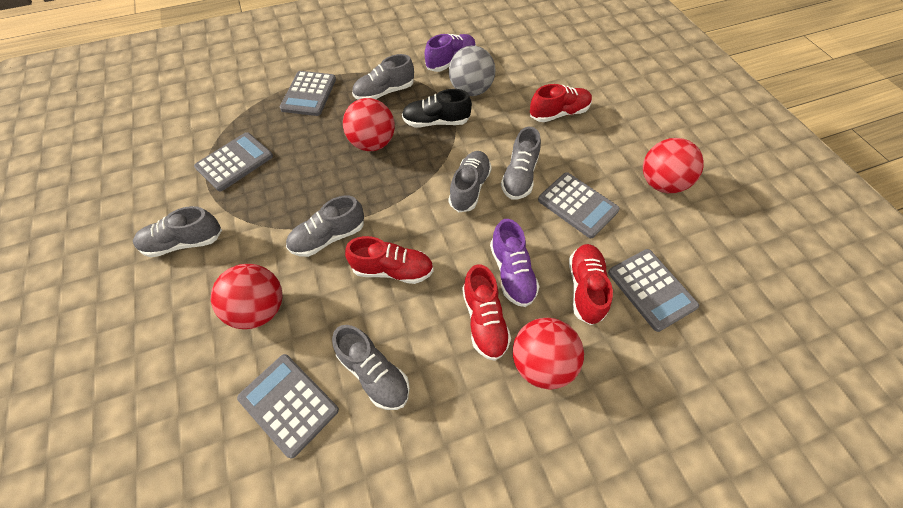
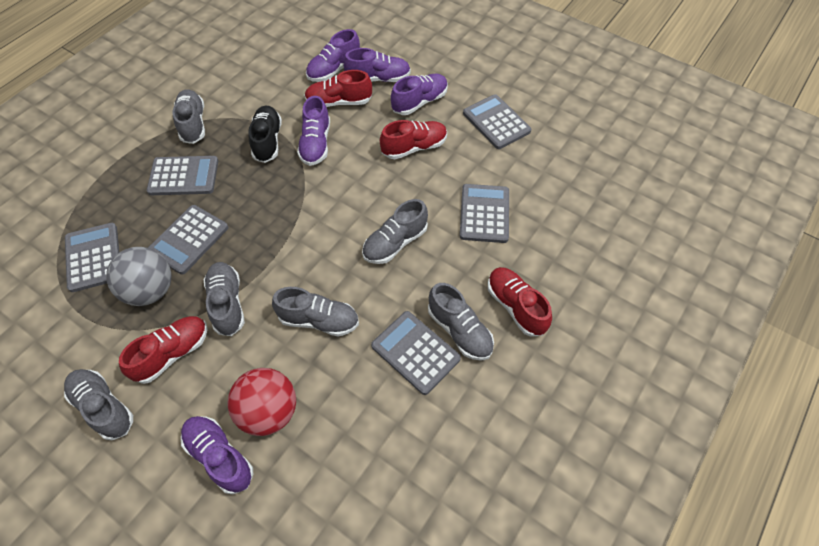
grey calculator: [194,132,273,191] [237,354,339,458] [280,71,336,116] [538,172,620,238] [608,249,699,332] = 5 -> [65,223,119,292] [147,156,218,195] [148,205,228,275] [371,311,461,395] [460,184,509,243] [463,94,531,149] = 6
purple shoe: [425,34,476,72] [490,219,540,307] = 2 -> [181,416,253,494] [297,96,330,166] [306,29,360,82] [343,48,411,82] [391,74,448,115] = 5
red ball: [211,264,283,329] [343,98,395,151] [513,318,584,389] [643,138,704,193] = 4 -> [227,368,296,436] = 1

